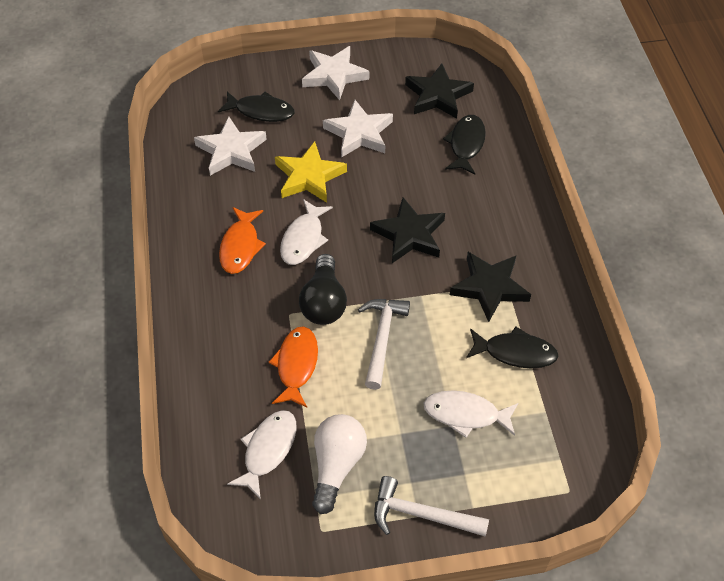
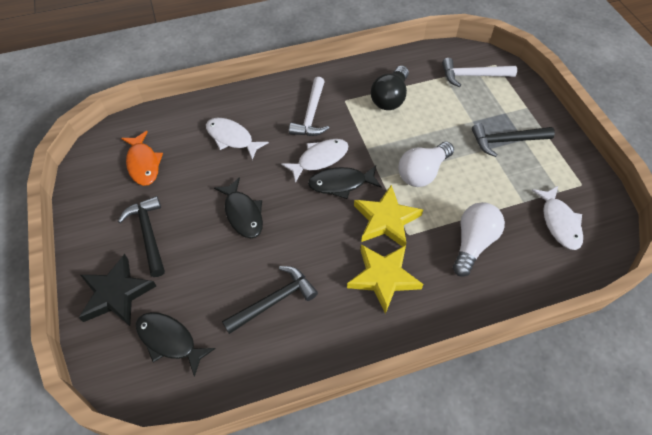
black hammer: none = 0 -> [118,196,165,277] [222,266,318,334] [472,123,555,157] = 3
black star: [370,197,445,263] [405,64,474,119] [450,252,531,322] = 3 -> [79,254,156,326] = 1
orange fish: [219,207,266,274] [269,326,318,407] = 2 -> [121,131,163,186] = 1
white light bulb: [312,414,367,514] = 1 -> [398,142,454,187] [453,202,505,277] = 2
white star: [194,117,267,176] [302,46,369,100] [323,100,393,158] = 3 -> none = 0
yellow star: [275,141,347,203] = 1 -> [347,245,423,314] [354,185,423,247] = 2

